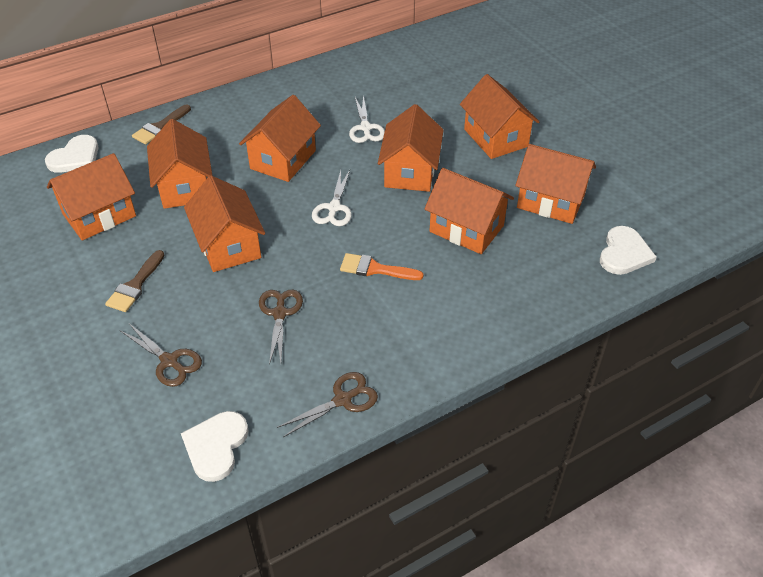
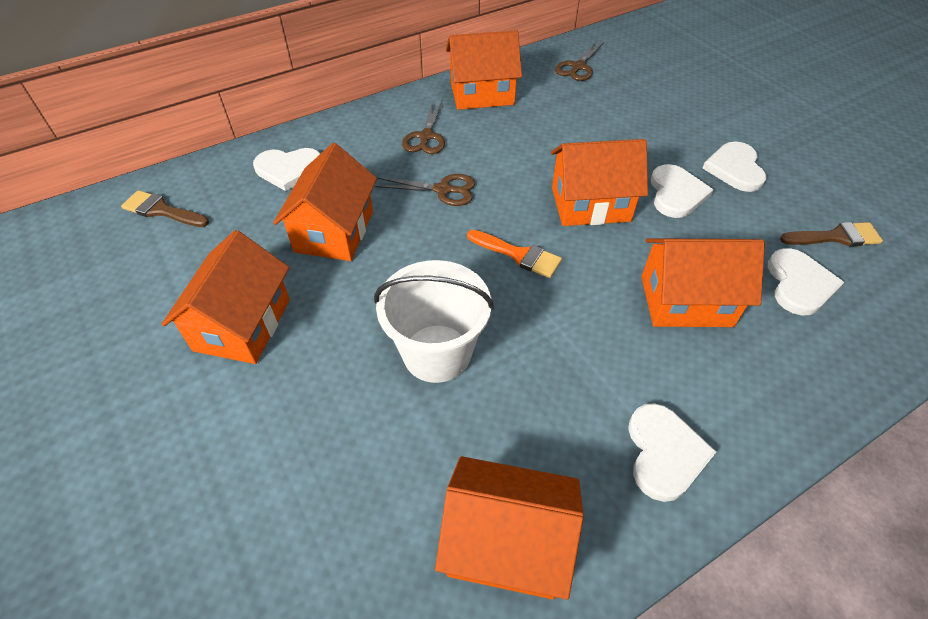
orange house: [47,153,136,240] [147,119,212,209] [184,176,265,272] [239,95,321,182] [378,104,444,192] [424,168,514,254] [460,74,540,159] [515,144,596,224] = 8 -> [162,230,290,364] [273,143,377,261] [435,456,584,600] [446,30,522,110] [551,139,648,226] [641,238,765,327] = 6
white bucket: none = 0 -> [374,260,494,383] = 1
white heart: [45,135,99,173] [181,411,248,482] [600,226,657,275] = 3 -> [253,148,321,191] [628,403,716,502] [651,164,713,218] [702,141,766,192] [768,248,844,316] = 5
white scissors: [312,170,352,226] [349,95,385,143] = 2 -> none = 0

